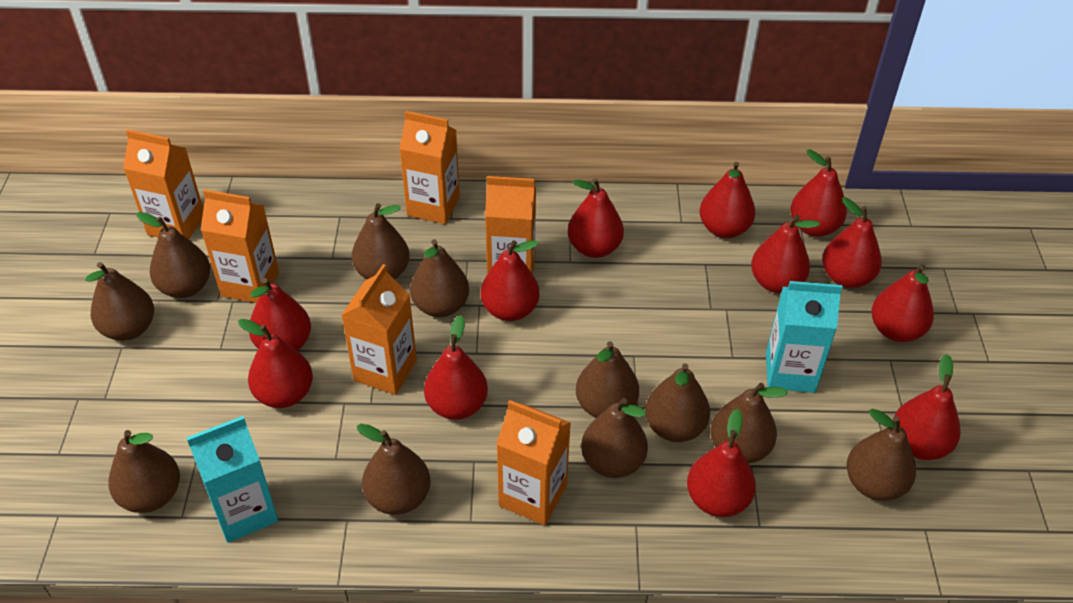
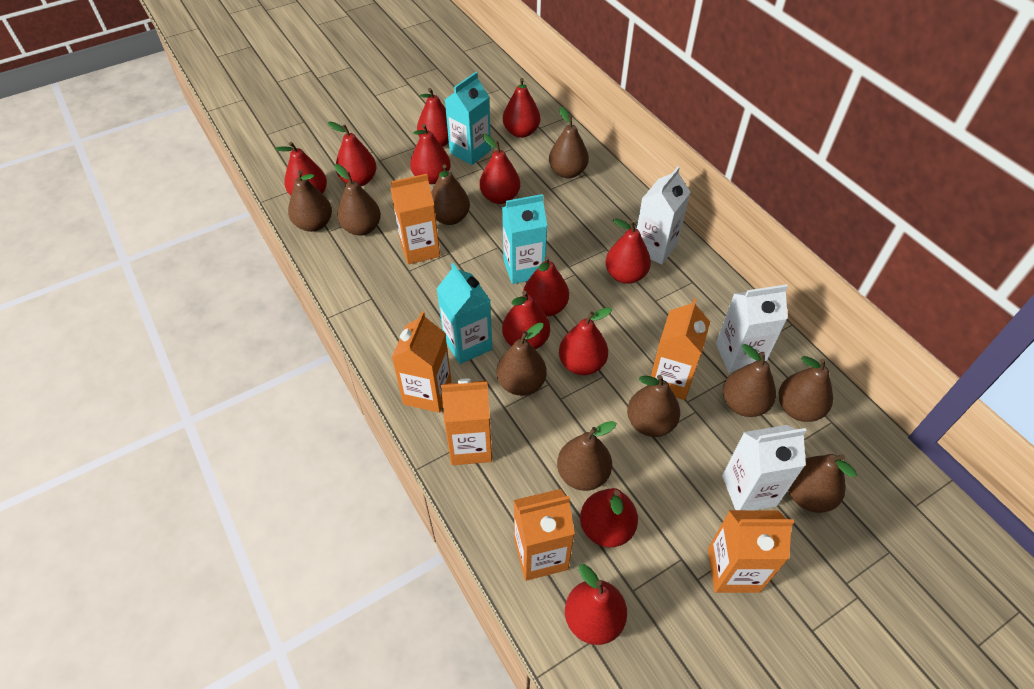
brown pear: [85,262,154,341] [109,430,180,513] [136,212,211,298] [352,203,410,279] [357,424,430,515] [410,239,469,317] [576,341,639,418] [581,398,648,478] [645,363,710,442] [710,383,788,463] [847,409,916,501] = 11 -> [288,170,332,232] [335,164,381,236] [431,164,470,225] [497,323,547,396] [549,107,589,178] [557,421,616,491] [627,375,680,437] [723,344,776,417] [779,356,833,422] [788,454,857,513] = 10
turquoise carton: [187,416,278,543] [766,281,842,393] = 2 -> [436,263,492,364] [445,72,491,165] [502,194,547,284] = 3
white carton: none = 0 -> [637,167,691,265] [716,284,788,373] [722,425,807,510] = 3

